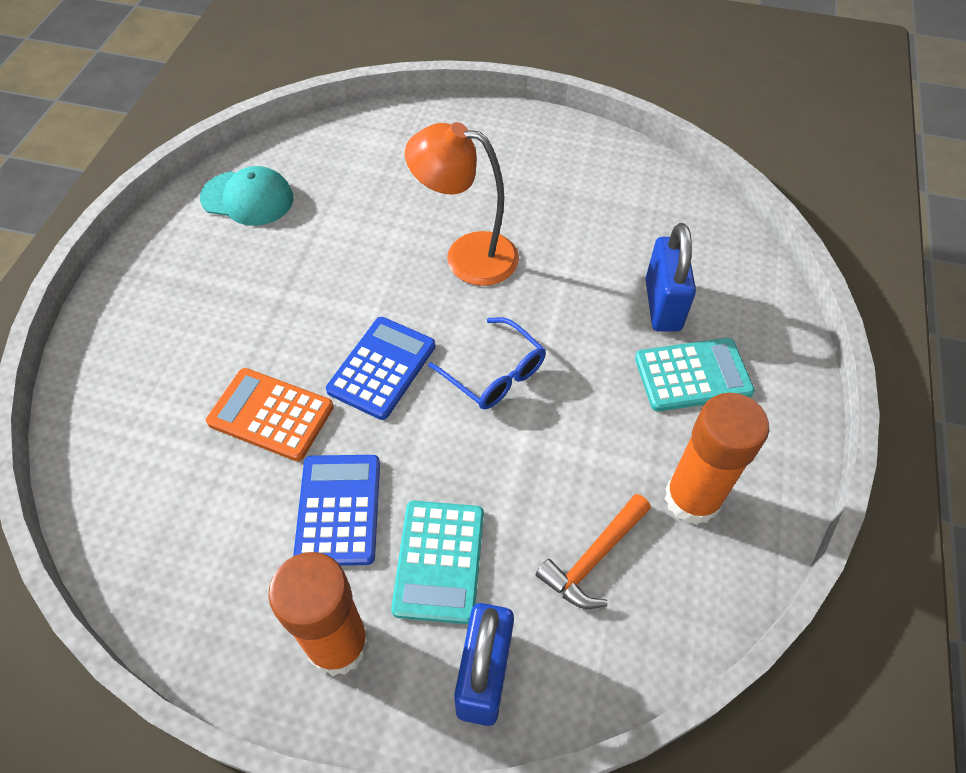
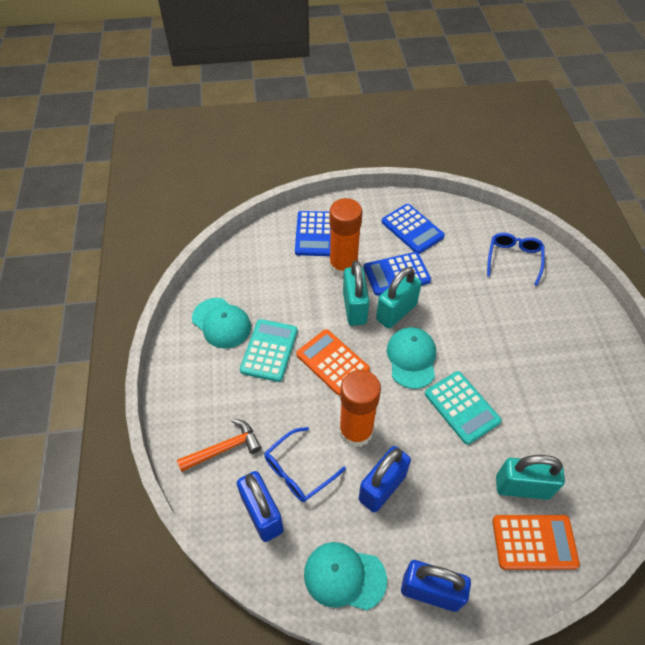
blue calculator: [293,455,380,566] [326,317,436,420] = 2 -> [295,211,331,256] [364,252,431,296] [382,204,445,254] = 3
blue glasses: [428,317,546,410] = 1 -> [264,427,346,502] [487,233,545,286] = 2
blue padlock: [454,603,514,726] [645,223,696,332] = 2 -> [237,471,284,542] [359,446,411,513] [401,560,471,612] = 3
orange calculator: [206,368,334,461] = 1 -> [296,329,370,395] [492,515,580,570] = 2
orange lamp: [405,122,519,286] = 1 -> none = 0
turquoise cap: [200,166,293,226] = 1 -> [192,298,251,349] [304,542,387,610] [387,327,436,389] = 3
turquoise padlock: none = 0 -> [343,260,369,326] [376,267,422,329] [496,455,565,500] = 3

